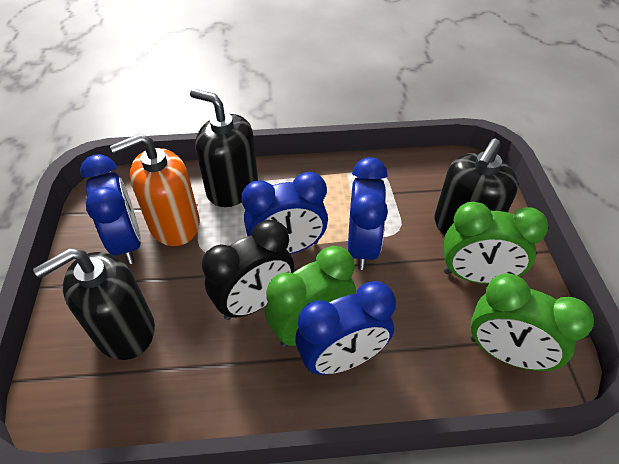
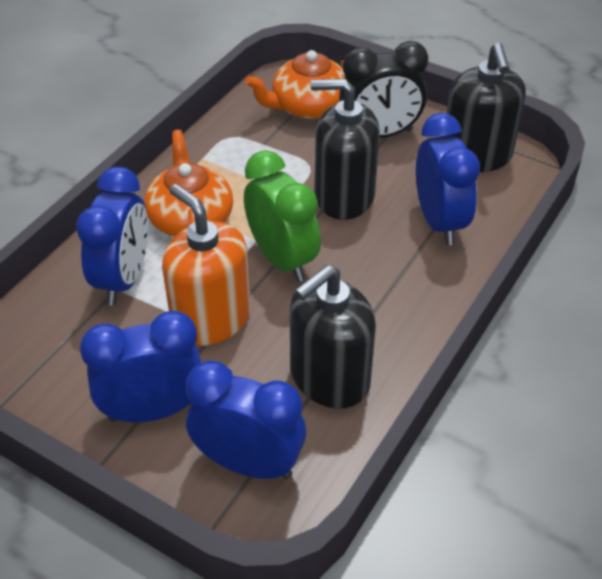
green clock: [265,246,356,347] [444,202,548,284] [470,273,594,371] = 3 -> [244,150,321,282] = 1
orange teapot: none = 0 -> [144,130,233,237] [245,50,345,119] = 2

